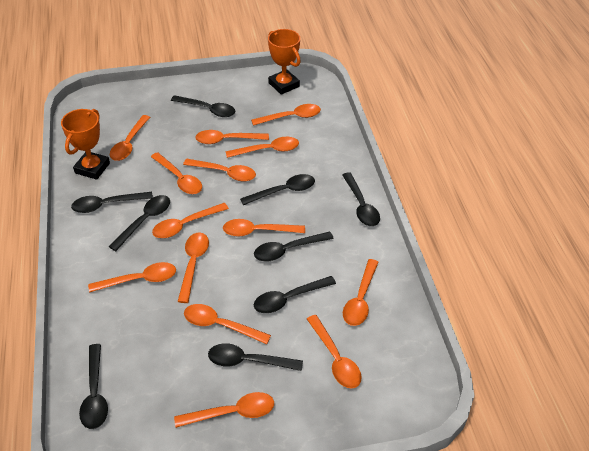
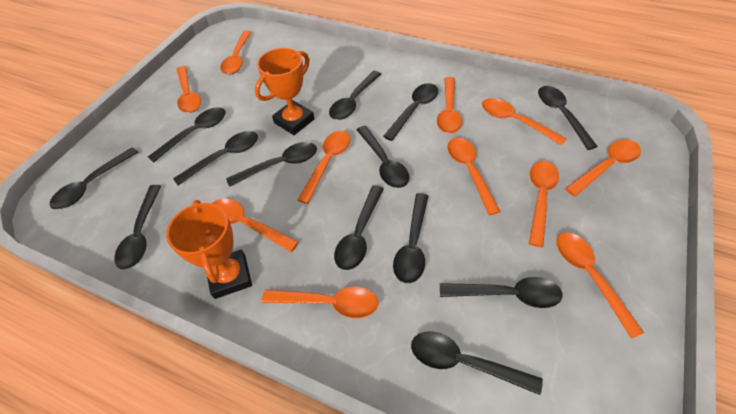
black spoon: [71,192,153,213] [79,344,108,429] [109,195,170,251] [171,95,235,117] [208,343,303,371] [240,174,315,205] [254,232,334,261] [254,276,336,313] [342,172,380,226] = 9 -> [50,147,138,209] [114,185,161,270] [148,107,225,163] [173,131,258,185] [226,142,317,187] [329,71,381,120] [334,185,384,270] [356,126,409,188] [383,83,438,141] [393,193,428,283] [411,331,543,395] [440,277,563,308] [538,86,598,150] = 13
orange spoon: [88,262,176,293] [110,115,150,161] [151,152,202,194] [152,203,229,238] [174,392,274,428] [177,233,209,303] [183,159,256,181] [184,304,271,344] [195,130,269,144] [223,219,305,237] [225,137,299,158] [251,104,321,126] [307,315,362,389] [343,259,379,326] = 14 -> [177,66,201,113] [212,199,299,252] [220,31,251,75] [261,287,378,318] [297,131,350,204] [437,77,462,134] [447,138,501,215] [482,98,567,146] [529,161,559,247] [557,232,644,339] [565,140,641,196] = 11

